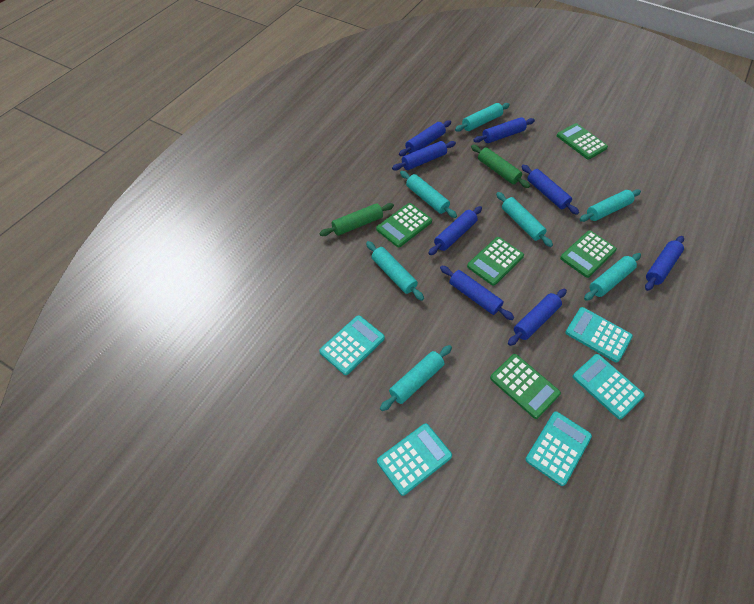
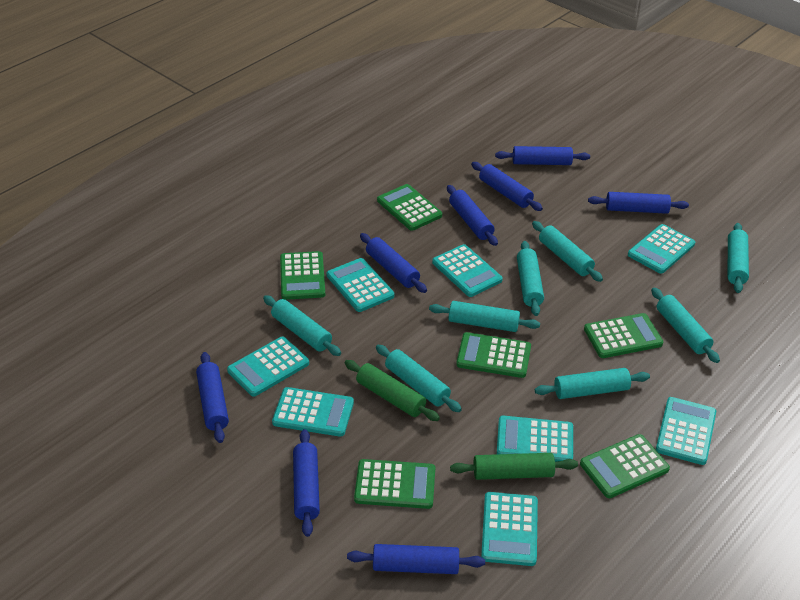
green calculator: [376,203,432,247] [467,237,524,286] [490,354,561,419] [557,123,608,160] [560,230,617,278] = 5 -> [280,251,325,300] [354,459,435,509] [377,184,442,231] [456,332,531,378] [580,434,670,498] [584,313,663,358] = 6
turquoise calculator: [319,315,385,375] [377,423,452,496] [526,411,592,486] [565,307,633,363] [573,354,645,419] = 5 -> [227,337,309,397] [272,387,354,437] [327,258,394,312] [432,244,503,297] [481,492,538,566] [497,416,573,462] [628,224,695,274] [656,397,716,465] = 8
turquoise rolling pin: [366,241,424,301] [380,345,452,411] [400,171,457,218] [455,103,510,132] [496,192,553,247] [579,189,641,222] [584,253,641,301] = 7 -> [263,295,341,356] [376,345,462,412] [429,301,540,332] [517,241,544,316] [532,221,603,282] [535,368,650,399] [651,287,720,363] [728,223,749,293] = 8

